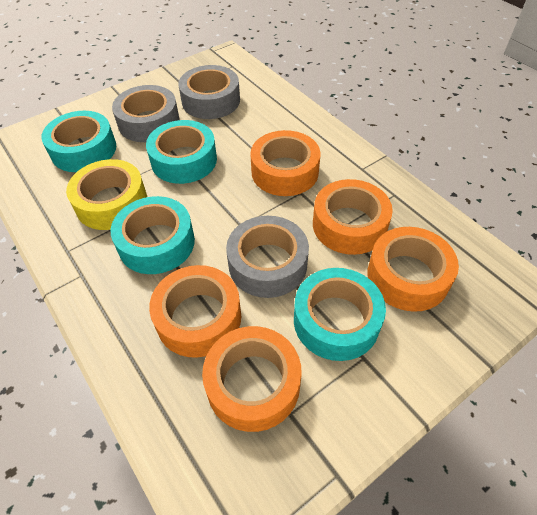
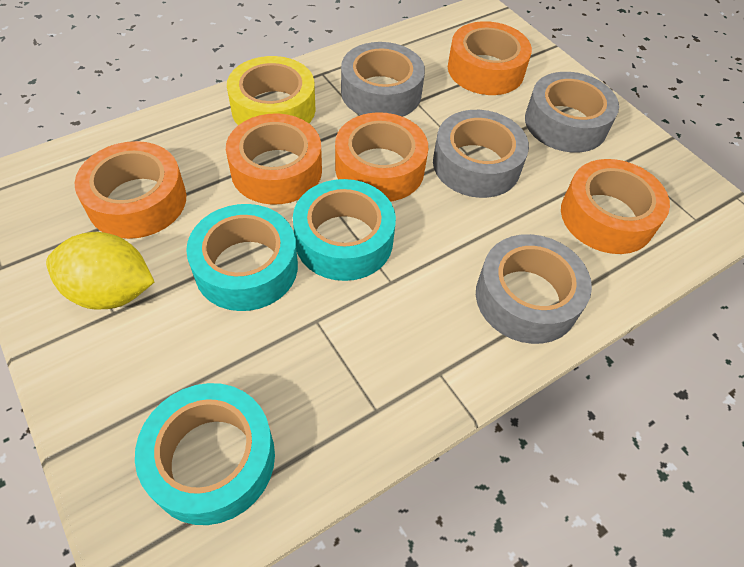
grey tape: [112,85,180,142] [178,65,240,119] [226,216,309,298] = 3 -> [341,42,425,117] [433,110,529,198] [476,234,592,344] [525,72,619,153] = 4
turquoise tape: [41,111,116,172] [111,196,195,274] [146,120,217,184] [294,268,386,361] = 4 -> [135,383,275,525] [186,204,298,311] [293,179,396,281] = 3
yellow lemon: none = 0 -> [46,232,154,309] = 1

